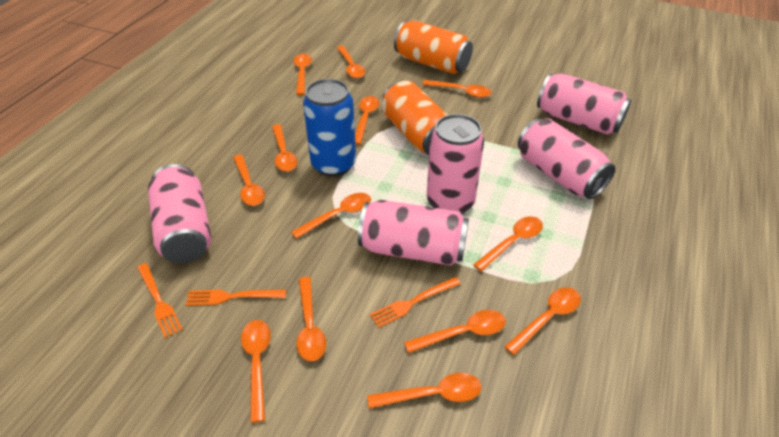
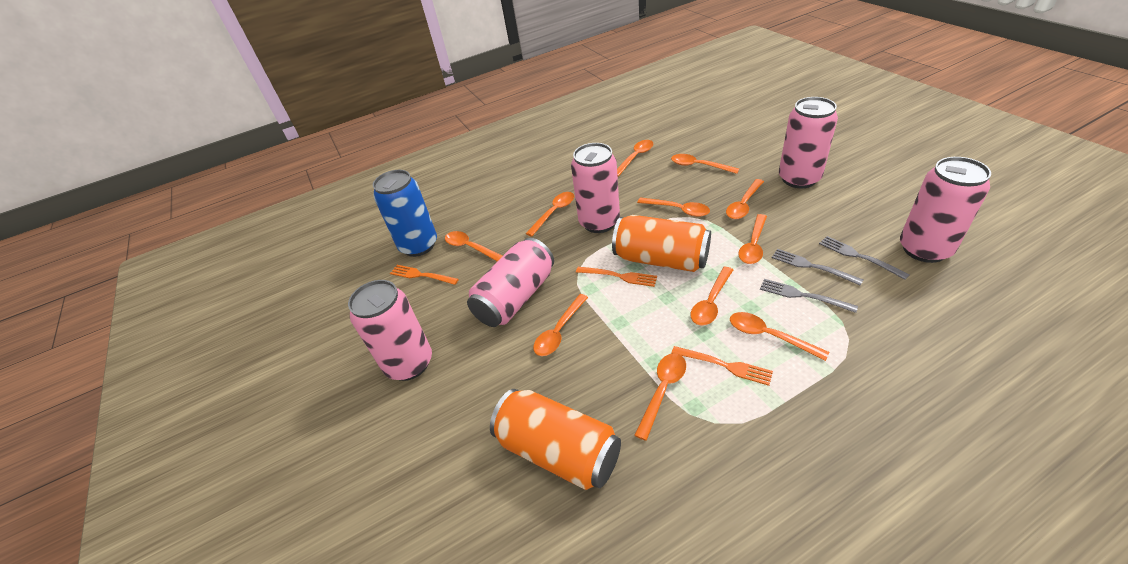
grey fork: none = 0 -> [760,279,858,313] [772,249,863,286] [819,236,910,280] = 3
orange spoon: [233,154,265,206] [241,320,271,423] [272,124,297,172] [291,193,371,239] [294,53,312,95] [296,277,326,361] [337,45,365,78] [355,96,380,145] [367,373,481,408] [404,310,506,353] [422,80,491,98] [473,216,543,272] [504,287,581,355] = 13 -> [445,231,502,261] [525,192,574,236] [533,294,588,356] [617,140,653,177] [634,353,686,441] [637,197,710,217] [671,154,739,174] [691,267,733,325] [726,179,764,219] [730,312,829,361] [738,214,767,264] = 11

